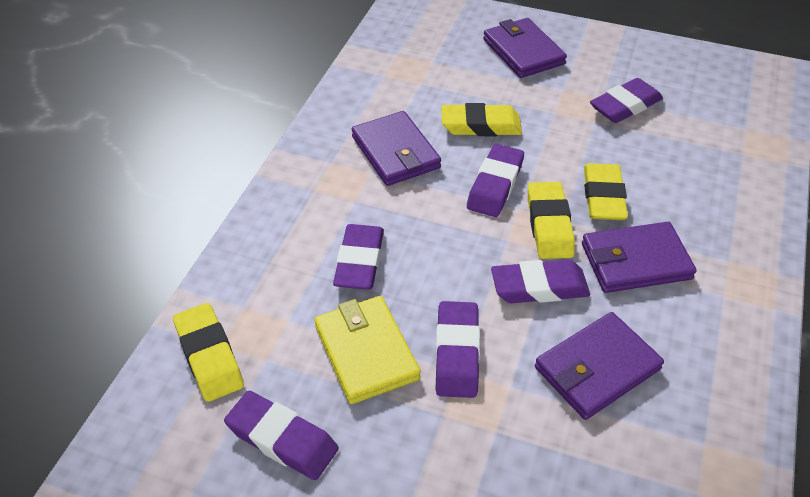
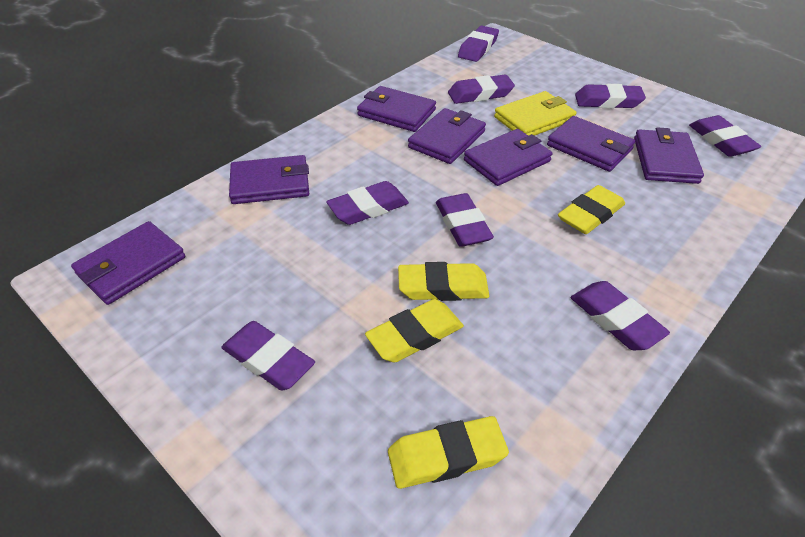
purple eraser: [224,391,339,480] [333,224,384,290] [435,301,480,398] [467,144,524,217] [491,260,590,303] [590,78,663,123] = 6 -> [221,321,315,391] [326,181,409,225] [436,193,494,247] [448,75,515,104] [458,26,499,62] [571,281,670,350] [575,84,646,108] [689,115,761,157] = 8
purple wallet: [352,111,441,186] [483,18,567,78] [535,312,664,420] [582,222,697,293] = 4 -> [71,221,185,305] [229,155,309,204] [357,86,436,132] [408,108,486,164] [464,129,552,186] [547,116,635,172] [634,127,704,184] = 7

